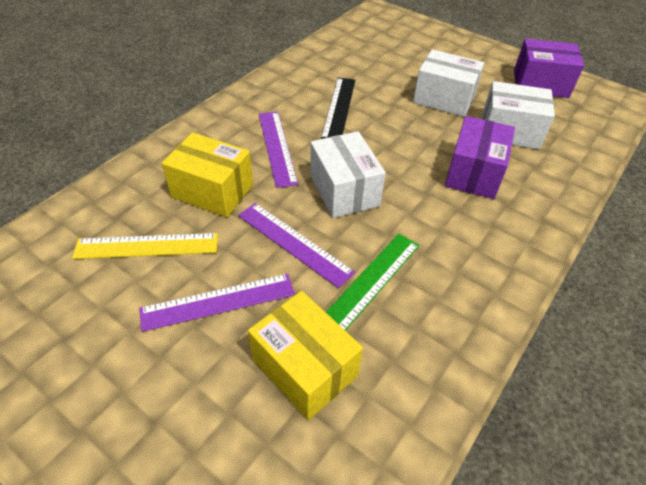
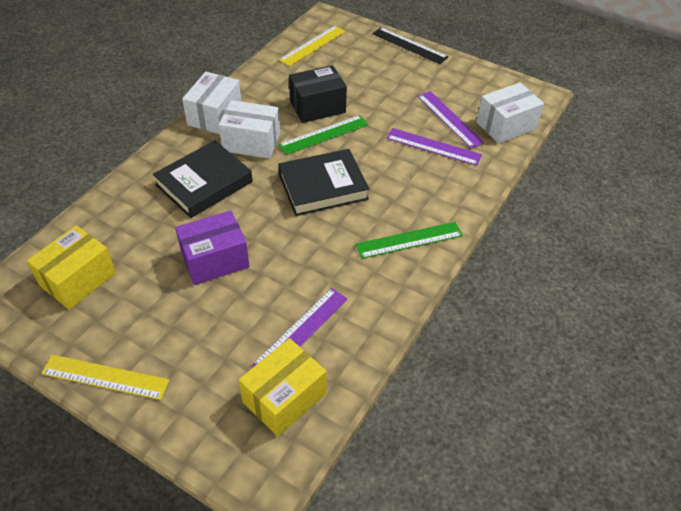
black book: none = 0 -> [153,140,253,218] [278,149,369,216] = 2
black box: none = 0 -> [289,65,347,123] = 1
green ruler: [326,234,419,331] = 1 -> [278,115,369,155] [355,222,463,259] = 2
purple box: [445,116,515,199] [514,39,584,98] = 2 -> [175,210,250,285] = 1
yellow ruler: [72,233,218,259] = 1 -> [41,354,169,400] [279,26,346,66] = 2

